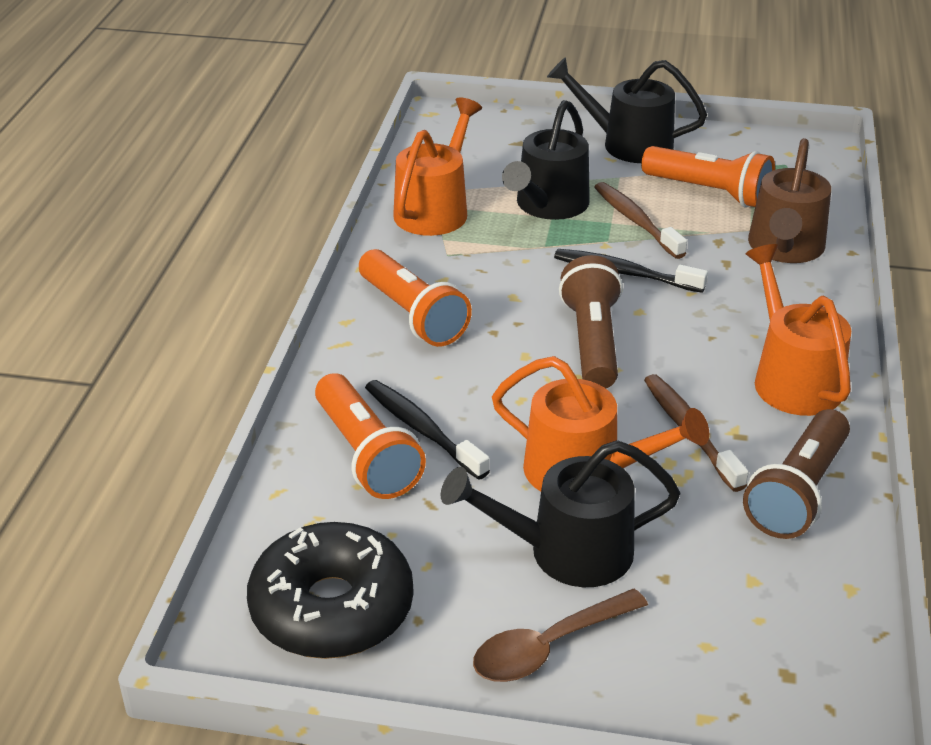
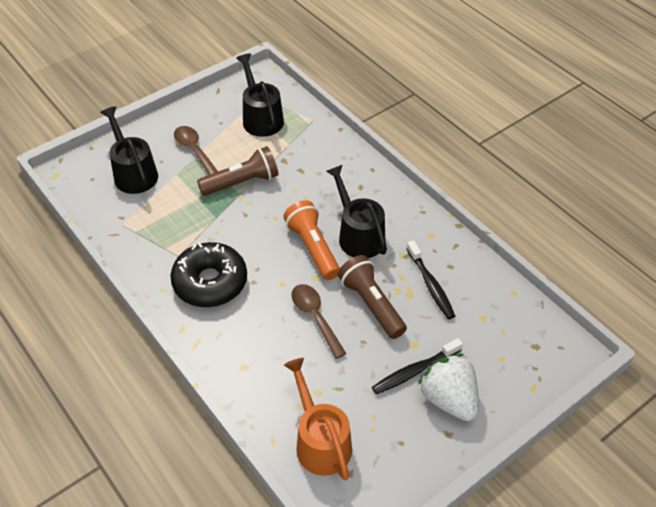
brown spoon: [473,589,648,682] = 1 -> [174,126,218,175] [291,284,346,359] = 2
brown toothbrush: [594,182,687,259] [644,374,749,492] = 2 -> none = 0
brown watering can: [748,138,831,263] = 1 -> none = 0
orange flashlight: [315,373,426,499] [359,249,472,347] [641,146,775,208] = 3 -> [283,200,340,280] = 1
orange watering can: [393,97,482,236] [492,356,709,491] [746,244,851,416] = 3 -> [284,358,352,481] = 1
white strawberry: none = 0 -> [418,354,479,421] = 1

